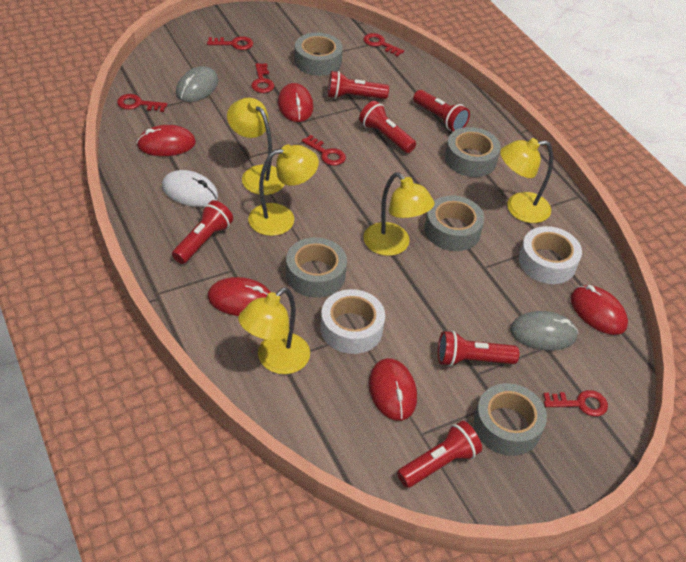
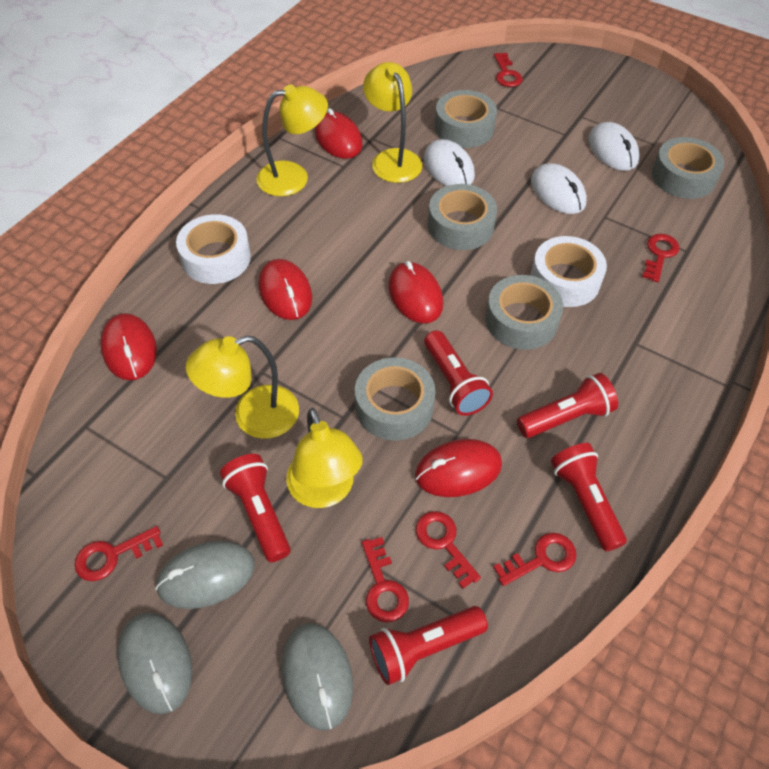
grey mouse: [176,66,219,102] [510,311,578,350] = 2 -> [118,613,192,714] [155,541,255,609] [282,623,353,730] = 3
red flashlight: [172,200,233,264] [328,71,389,99] [359,101,416,153] [397,421,482,488] [413,90,470,132] [438,331,519,367] = 6 -> [220,454,291,562] [369,606,488,685] [424,330,493,416] [517,373,618,438] [551,443,627,552] = 5
white mouse: [162,170,218,207] = 1 -> [424,139,475,186] [531,163,587,214] [588,122,640,171] = 3
yellow lamp: [227,98,285,195] [238,287,310,374] [248,145,319,236] [363,173,435,256] [500,138,553,223] = 5 -> [186,336,299,439] [256,84,328,196] [286,408,363,508] [363,62,422,183] = 4

